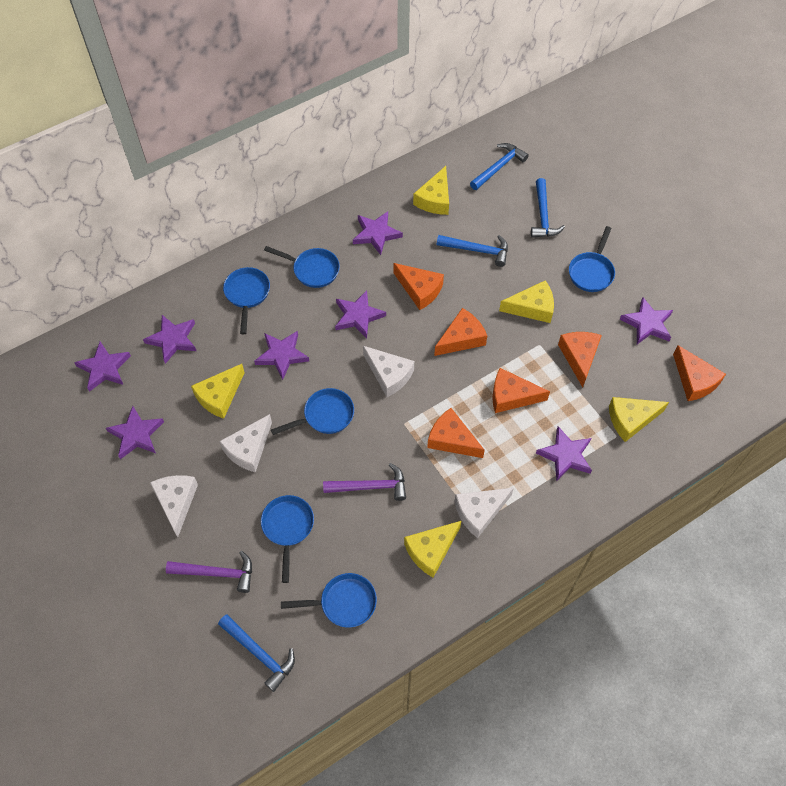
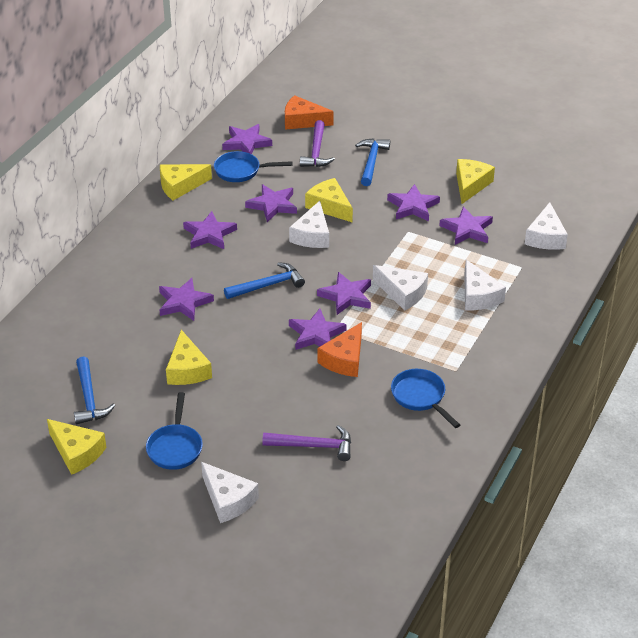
blue hammer: [218,615,295,692] [437,235,508,267] [470,143,529,190] [531,178,565,238] = 4 -> [74,356,115,425] [224,262,305,299] [355,138,390,186] = 3
blue pan: [223,267,270,334] [261,495,314,583] [264,246,340,288] [271,388,354,435] [281,573,377,628] [569,226,615,292] = 6 -> [146,392,203,470] [214,151,293,182] [391,369,460,428] = 3
orange cheese: [394,263,444,310] [427,408,485,458] [434,308,487,356] [492,368,550,413] [558,332,602,387] [673,345,726,401] = 6 -> [285,95,334,130] [318,322,362,377] = 2
white cheese: [150,475,198,537] [219,414,272,473] [363,346,414,397] [455,488,514,538] = 4 -> [201,462,259,523] [289,201,329,248] [373,265,428,311] [464,260,506,310] [525,202,568,250] = 5

